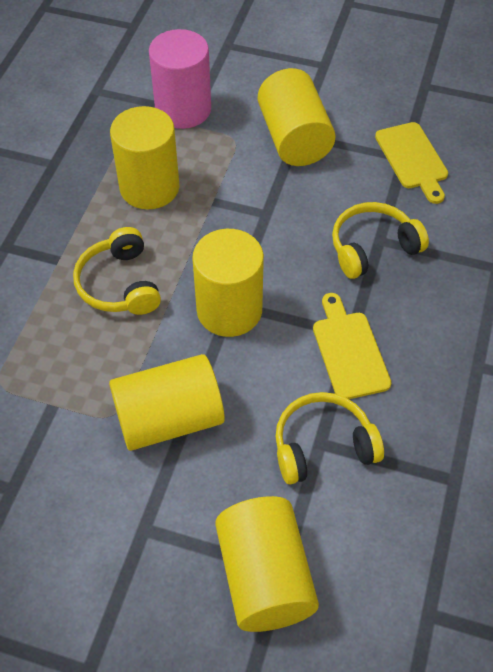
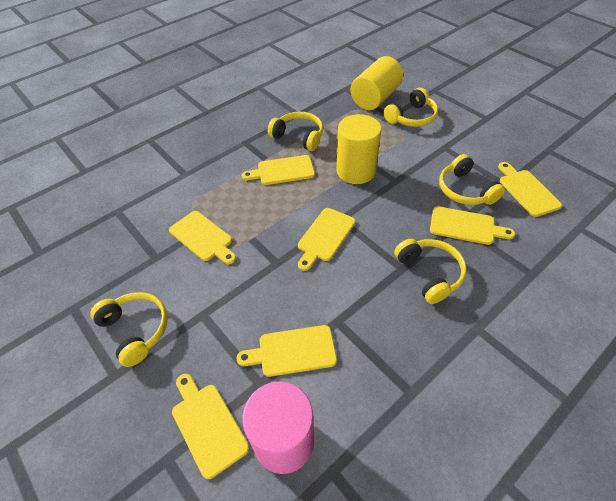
yellow cutting board: [313,293,391,399] [375,122,448,204] = 2 -> [169,211,236,264] [172,374,249,479] [236,325,337,377] [242,155,315,185] [298,208,355,271] [430,206,515,245] [498,162,562,217] = 7
yellow cylinder: [109,354,225,451] [110,106,180,210] [192,229,264,337] [215,496,319,632] [258,68,336,166] = 5 -> [336,114,381,184] [350,56,403,110] = 2
yellow headphones: [73,227,161,315] [275,392,384,485] [332,202,429,279] = 3 -> [90,292,168,367] [268,112,323,151] [384,88,438,127] [394,239,467,304] [439,154,505,205] = 5

